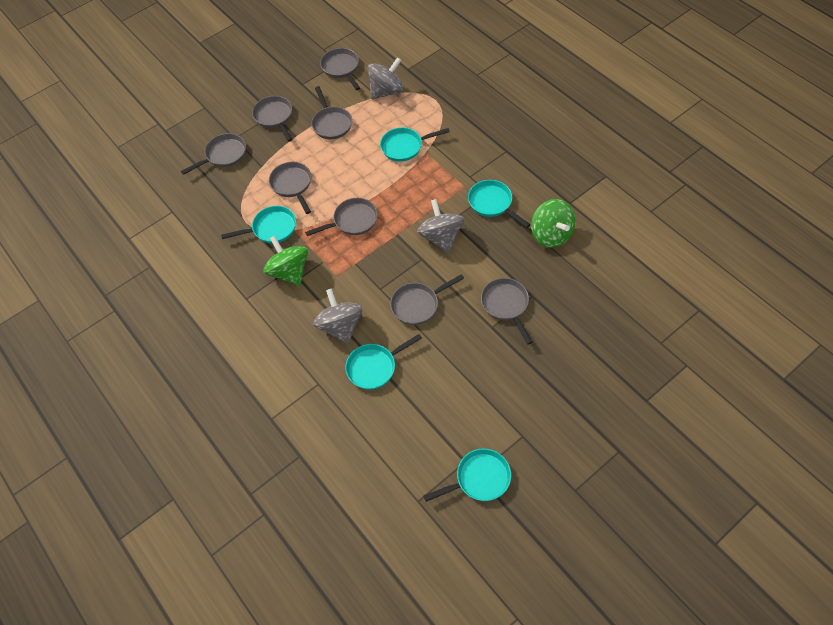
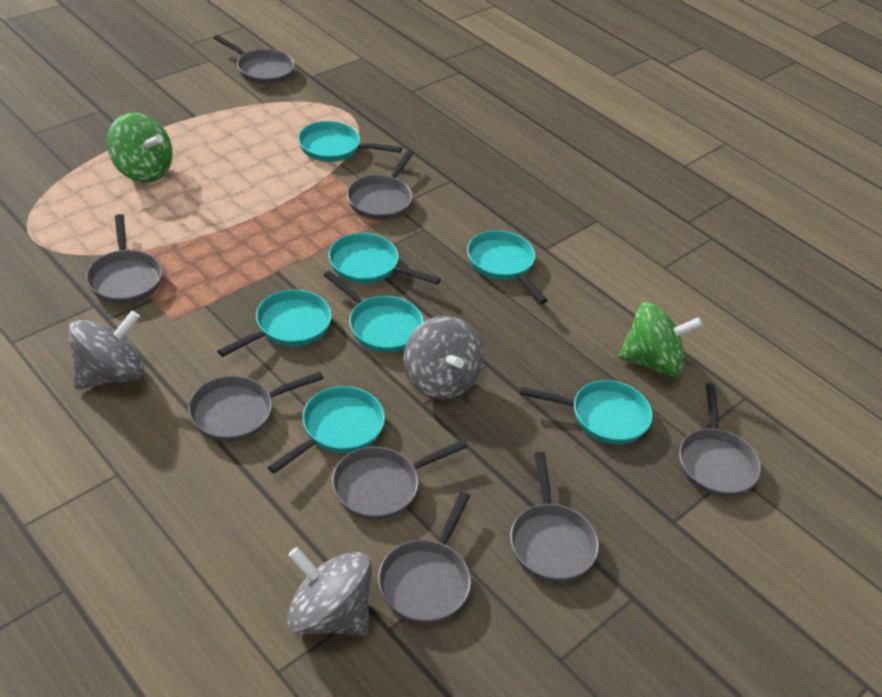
turquoise pan: [221,206,296,243] [345,334,422,390] [380,127,450,162] [423,449,511,502] [468,180,531,228] = 5 -> [217,289,332,357] [268,386,385,474] [298,121,402,162] [324,270,424,353] [328,233,441,285] [467,230,548,304] [520,380,653,444] = 7

